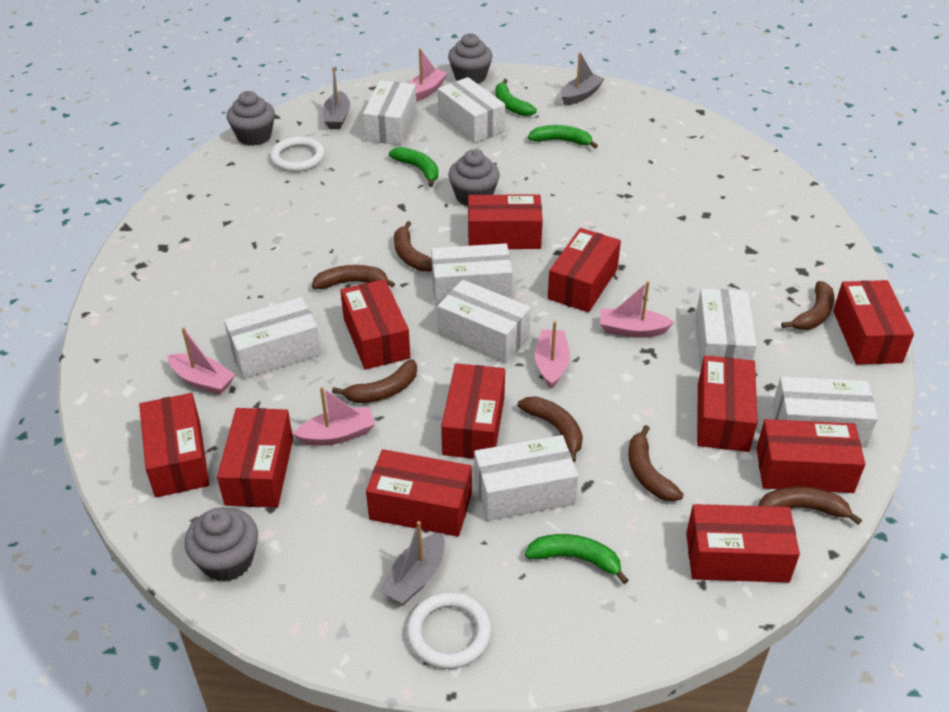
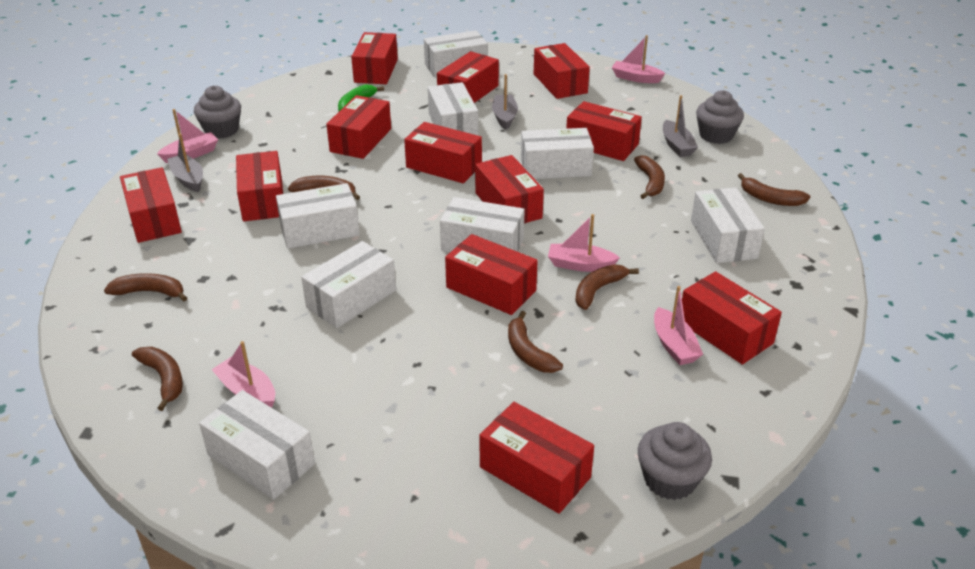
green banana: [389,147,439,187] [495,79,537,116] [525,534,629,584] [528,125,598,148] = 4 -> [338,84,384,111] = 1
grey cupcake: [185,507,258,582] [227,91,275,146] [448,33,493,84] [448,150,500,206] = 4 -> [194,85,241,139] [638,422,712,500] [696,90,744,144] = 3
red box: [139,393,209,497] [217,408,293,508] [340,279,410,370] [366,449,472,537] [441,363,505,459] [468,195,543,249] [548,228,621,313] [686,504,800,583] [697,355,758,452] [756,419,865,493] [833,280,914,365] = 11 -> [120,167,182,243] [236,151,283,221] [326,95,391,159] [351,32,398,84] [404,122,482,183] [437,51,499,103] [445,234,538,315] [475,155,544,224] [480,402,594,514] [534,43,590,99] [566,101,642,161] [682,271,782,365] = 12
white ring: [270,137,325,172] [407,592,492,669] = 2 -> none = 0

